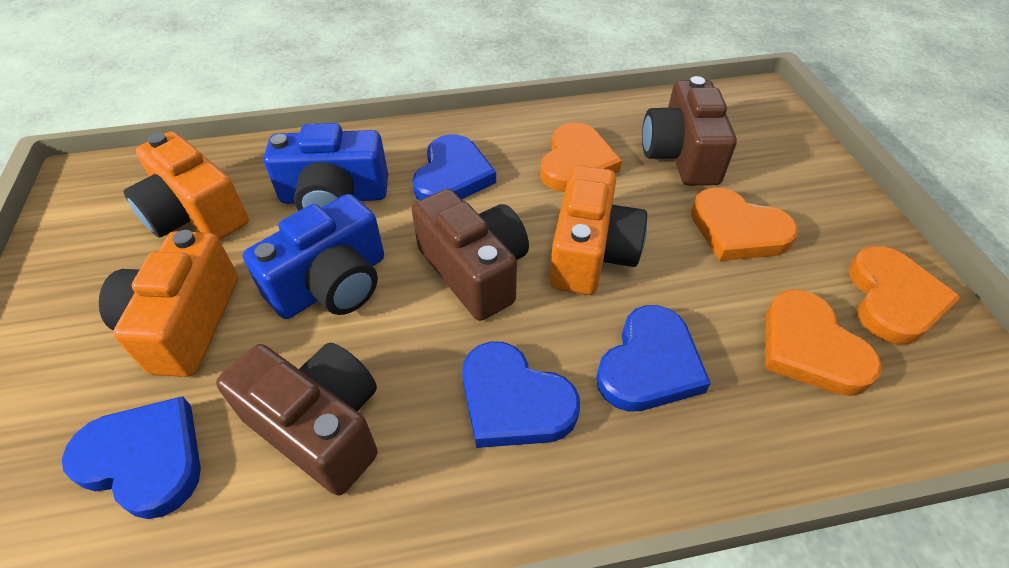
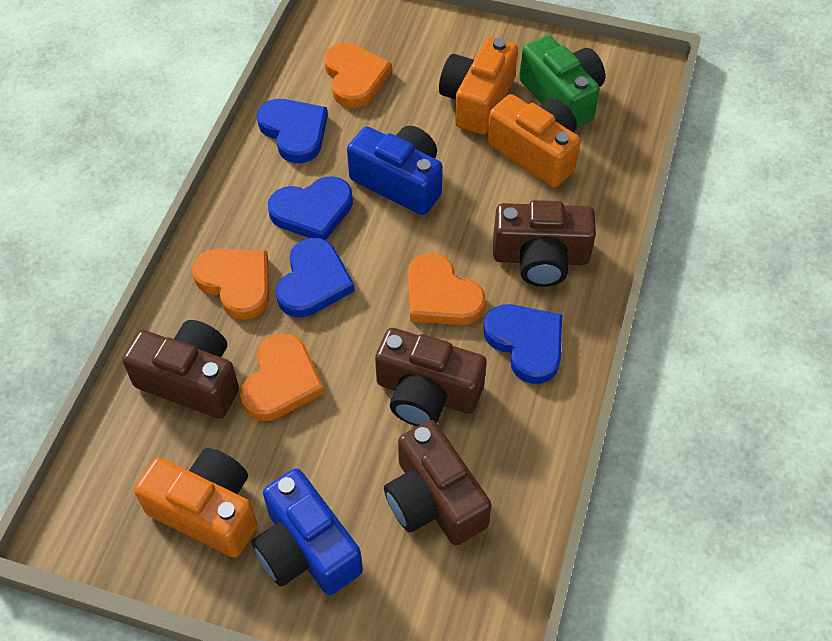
brown camera: [216,343,378,496] [412,189,529,321] [642,76,737,186] = 3 -> [122,320,239,419] [375,328,487,426] [384,420,492,545] [493,200,596,287] = 4
green camera: none = 0 -> [519,35,605,128] = 1

